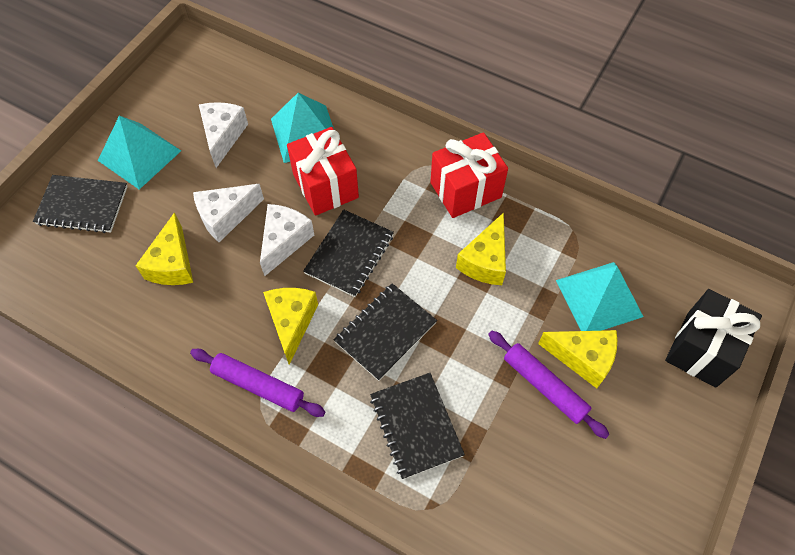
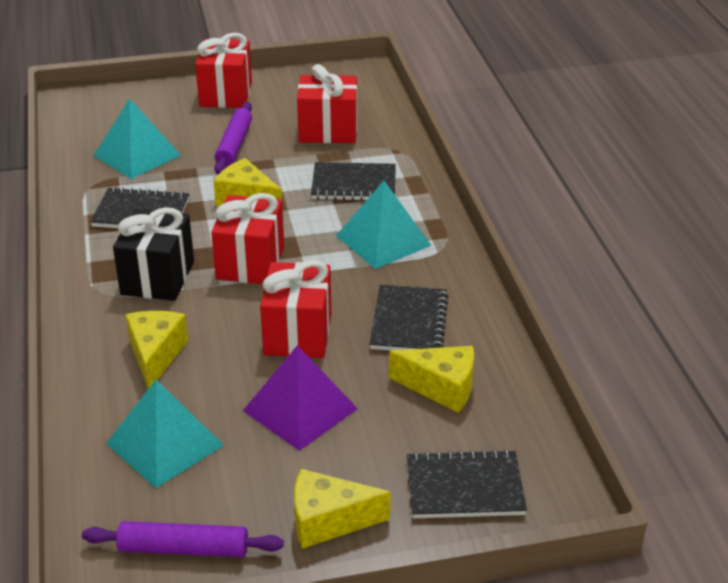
purple pyramid: none = 0 -> [243,345,358,451] = 1
red gift: [287,127,359,216] [430,132,508,218] = 2 -> [195,33,252,108] [211,193,284,284] [260,260,331,358] [297,64,357,143] = 4
white cheese: [193,184,264,242] [199,102,248,168] [260,204,314,276] = 3 -> none = 0

